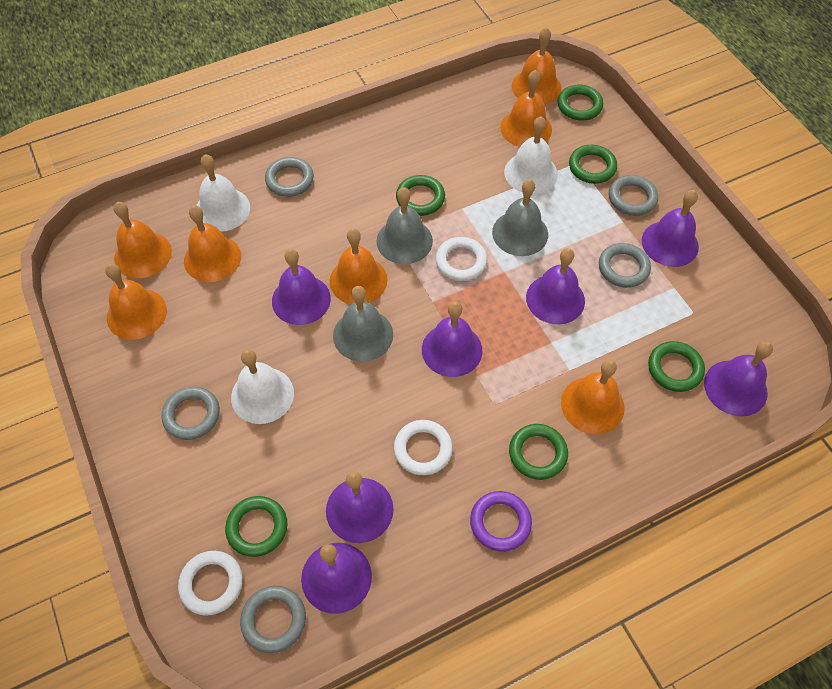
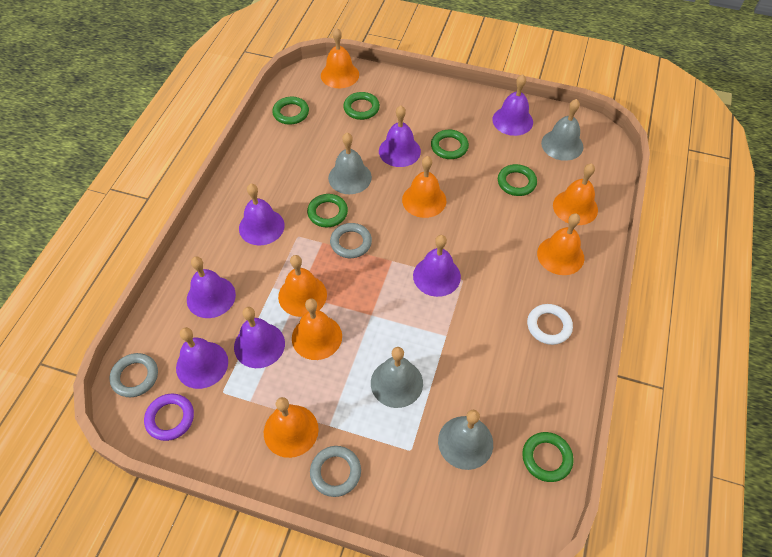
grey bell: [333,286,393,362] [376,187,433,264] [492,179,548,256] = 3 -> [328,133,372,194] [371,347,423,408] [438,410,493,470] [541,99,584,161] = 4
grey ring: [162,386,220,440] [240,586,306,653] [265,157,314,197] [599,243,651,288] [609,175,658,216] = 5 -> [109,353,158,397] [310,446,361,497] [330,223,372,258] = 3
white bell: [196,154,250,232] [231,349,294,424] [504,116,558,194] = 3 -> none = 0
white ring: [178,551,243,616] [394,420,453,475] [436,237,487,281] = 3 -> [527,304,573,345] = 1

